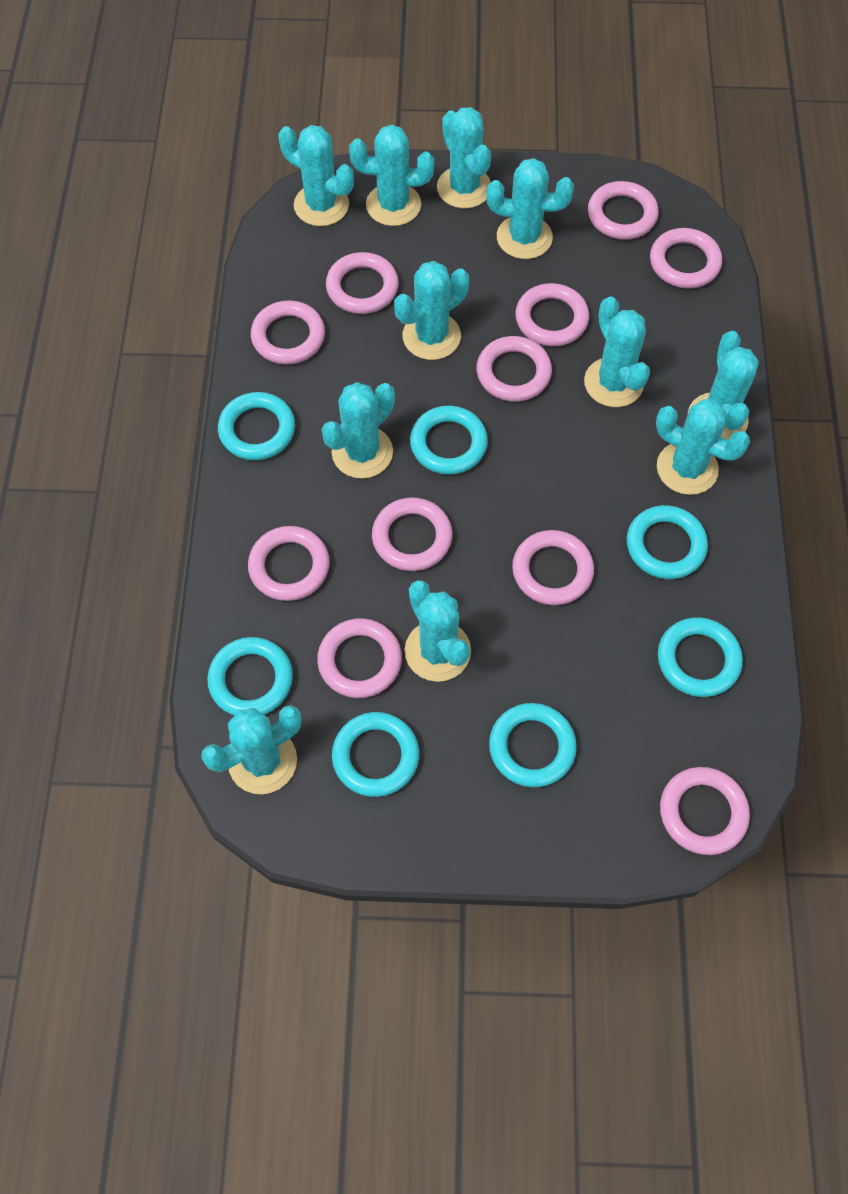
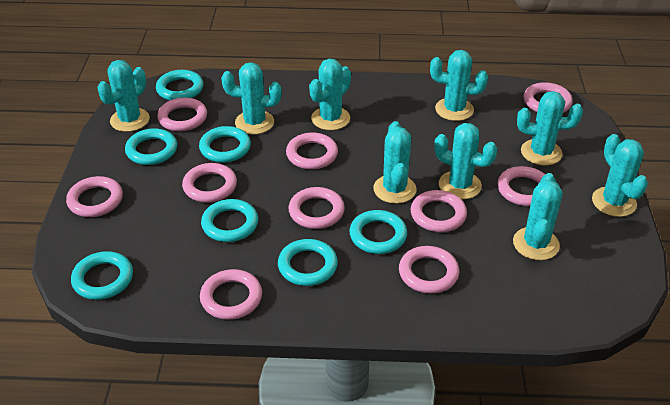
pink ring: [248,526,330,601] [251,300,325,365] [317,618,402,698] [326,252,399,314] [372,498,452,571] [477,336,552,402] [512,530,594,605] [515,283,589,346] [588,181,658,240] [650,228,722,288] [660,767,750,855] = 11 -> [66,176,123,217] [157,97,207,131] [182,163,237,203] [200,269,262,320] [286,133,338,169] [288,187,345,229] [399,246,459,294] [411,190,467,232] [498,166,545,206] [524,82,573,113] = 10
turquoise cactus: [201,705,301,794] [279,125,354,226] [322,382,395,478] [349,125,434,226] [394,261,469,360] [405,580,471,682] [437,107,491,209] [486,158,574,259] [584,296,650,407] [656,399,750,495] [688,331,759,440] = 11 -> [97,60,150,132] [221,62,282,134] [309,59,351,130] [373,121,416,204] [430,50,488,121] [434,123,497,199] [513,173,563,260] [517,91,583,165] [592,134,648,217] = 9

